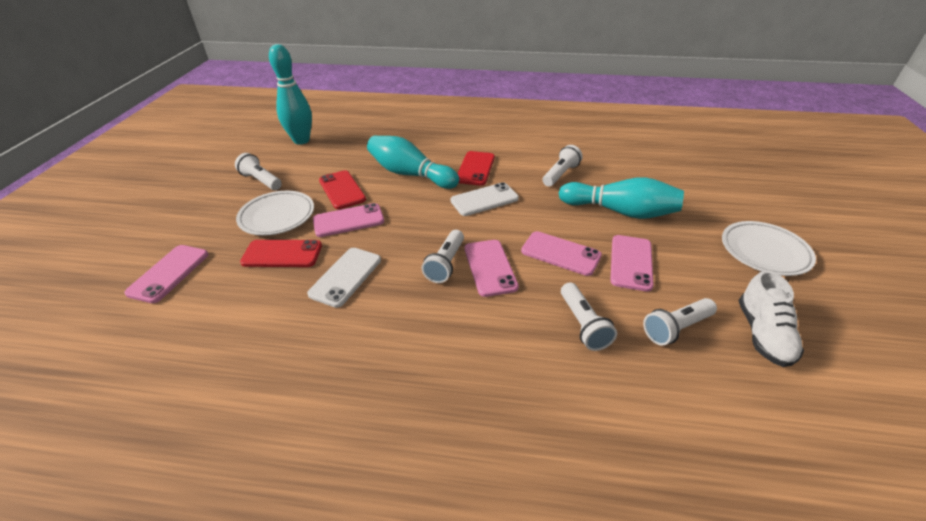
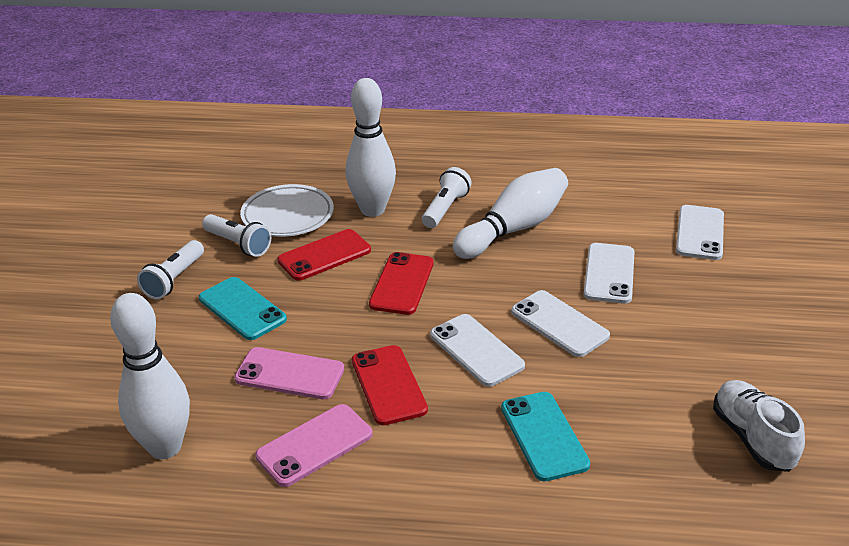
pink phone: [124,245,208,303] [313,203,384,237] [464,240,519,297] [521,231,602,276] [610,235,654,292] = 5 -> [234,347,344,400] [255,404,373,487] = 2
turquoise bowling pin: [269,44,312,145] [367,136,459,189] [559,177,684,219] = 3 -> none = 0
turquoise phone: none = 0 -> [199,277,287,340] [501,392,590,481] = 2
white bowling pin: none = 0 -> [110,293,190,459] [346,78,396,217] [453,168,568,259] = 3
white flashlight: [235,153,282,190] [421,230,464,283] [542,145,583,186] [561,282,617,351] [643,298,717,345] = 5 -> [137,240,204,300] [202,214,271,257] [422,167,472,228] = 3
white phone: [307,248,381,308] [450,182,519,216] = 2 -> [430,314,525,387] [511,290,610,357] [584,243,635,304] [676,205,724,260] = 4
white plate: [236,191,314,236] [722,221,816,276] = 2 -> [240,184,334,237] = 1

